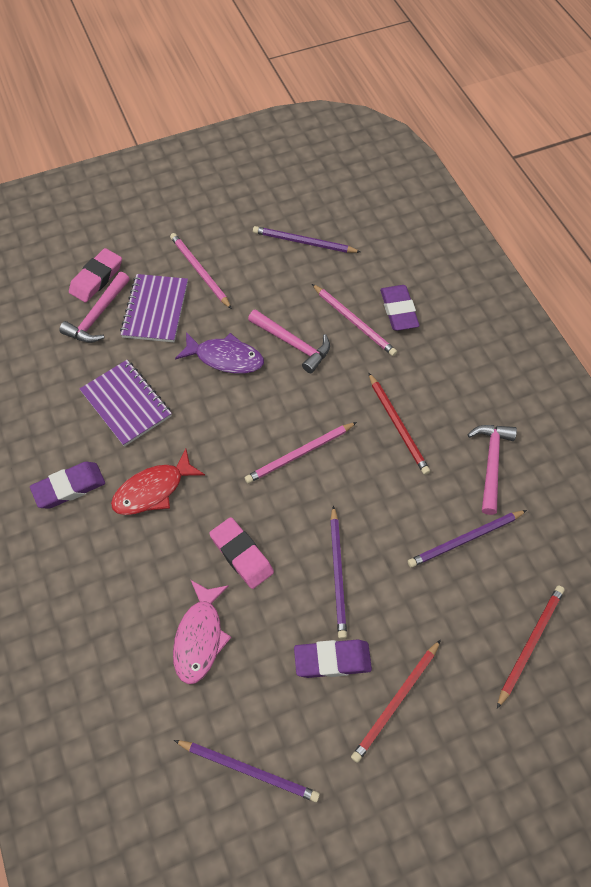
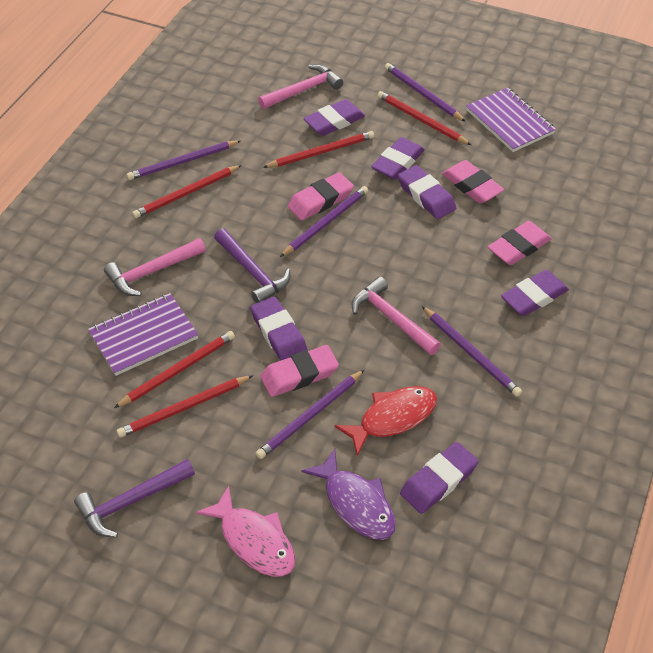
pink eraser: [69,248,122,303] [209,517,274,589] = 2 -> [260,345,339,397] [288,172,354,220] [442,160,504,203] [488,221,552,265] = 4
pink pencil: [170,233,232,309] [245,422,357,484] [312,284,397,356] = 3 -> none = 0
purple eraser: [30,462,105,509] [294,639,372,678] [380,285,419,331] = 3 -> [250,297,308,360] [303,99,365,136] [371,137,425,180] [398,165,456,219] [400,442,479,514] [501,270,569,316] = 6
purple hammer: none = 0 -> [74,459,195,537] [214,229,290,303] = 2
purple pencil: [174,740,320,802] [253,226,361,253] [330,505,347,639] [408,510,527,568] = 4 -> [127,140,240,180] [256,370,364,459] [280,186,368,257] [385,63,466,122] [422,306,522,397] = 5
red pencil: [351,640,441,763] [368,373,430,475] [497,585,565,709] = 3 -> [114,331,235,408] [117,375,253,438] [132,165,242,218] [263,131,374,168] [377,91,471,145] = 5

